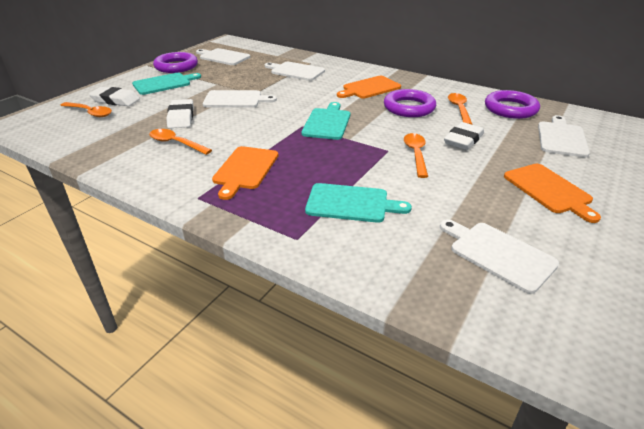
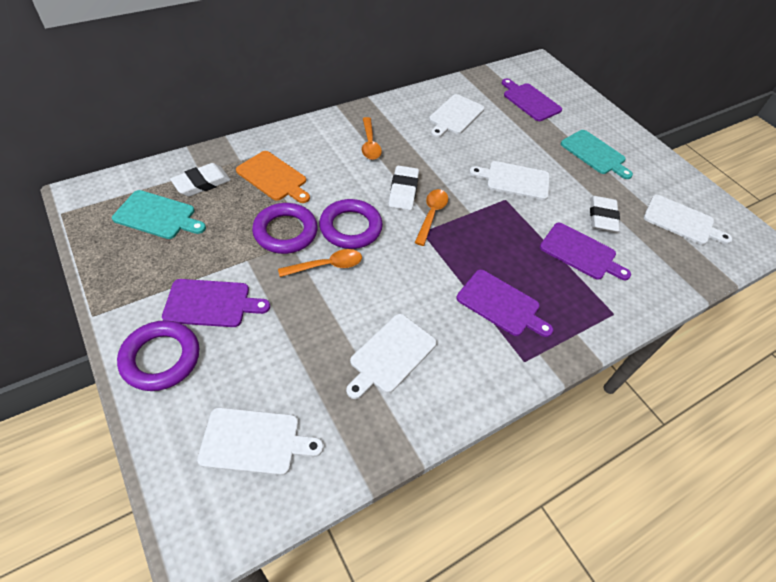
orange cutting board: [212,146,278,200] [337,76,401,99] [504,164,601,223] = 3 -> [236,151,310,203] = 1
orange spoon: [60,102,112,117] [149,129,212,155] [404,133,428,178] [448,93,473,125] = 4 -> [278,249,362,277] [362,117,382,160] [415,189,448,246] = 3
purple cutting board: none = 0 -> [162,279,270,327] [456,270,553,337] [502,78,562,121] [540,223,631,280] = 4
turquoise cutting board: [132,73,201,95] [301,102,350,140] [305,183,412,223] = 3 -> [112,190,206,239] [561,130,633,179] = 2

